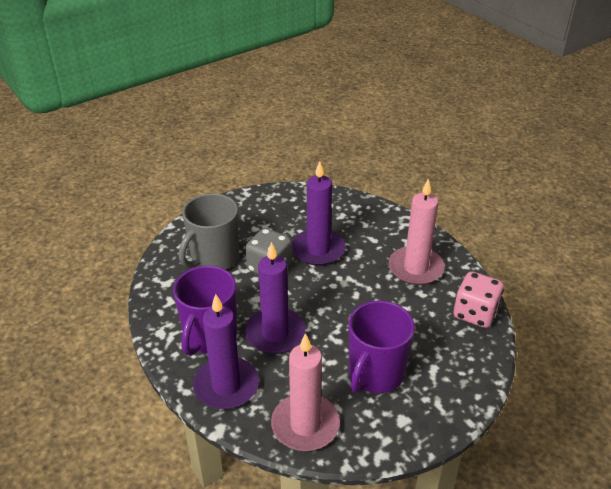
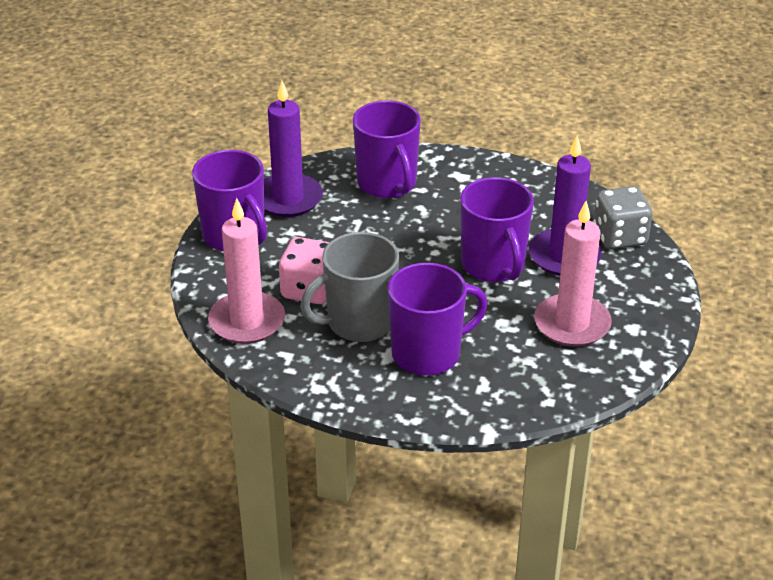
purple candle: [193,294,259,409] [244,242,306,354] [292,161,345,266] = 3 -> [264,81,323,217] [529,135,602,276] = 2
purple mug: [173,266,237,356] [349,301,415,394] = 2 -> [192,150,267,251] [353,100,421,198] [388,263,488,375] [460,177,534,282] = 4

